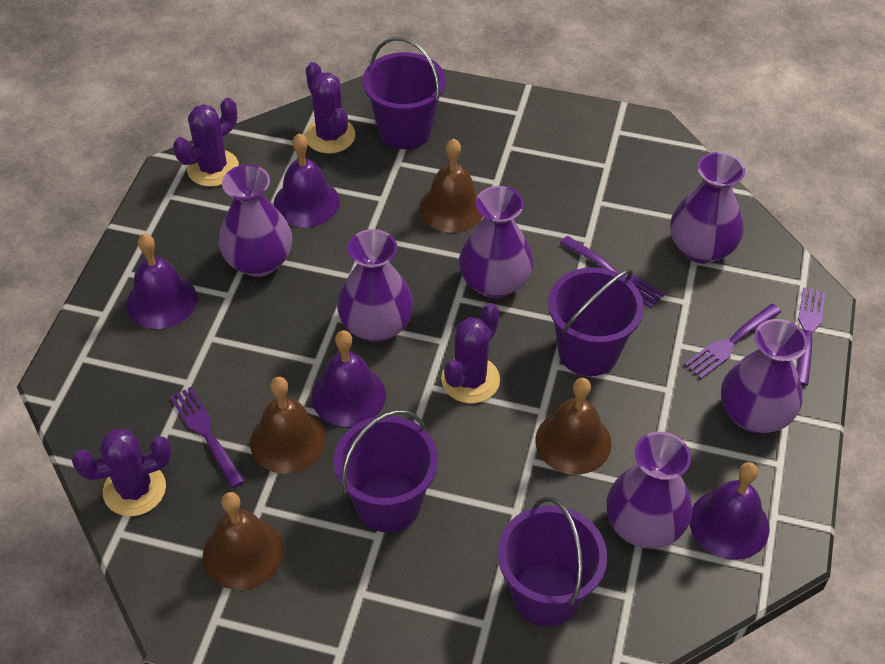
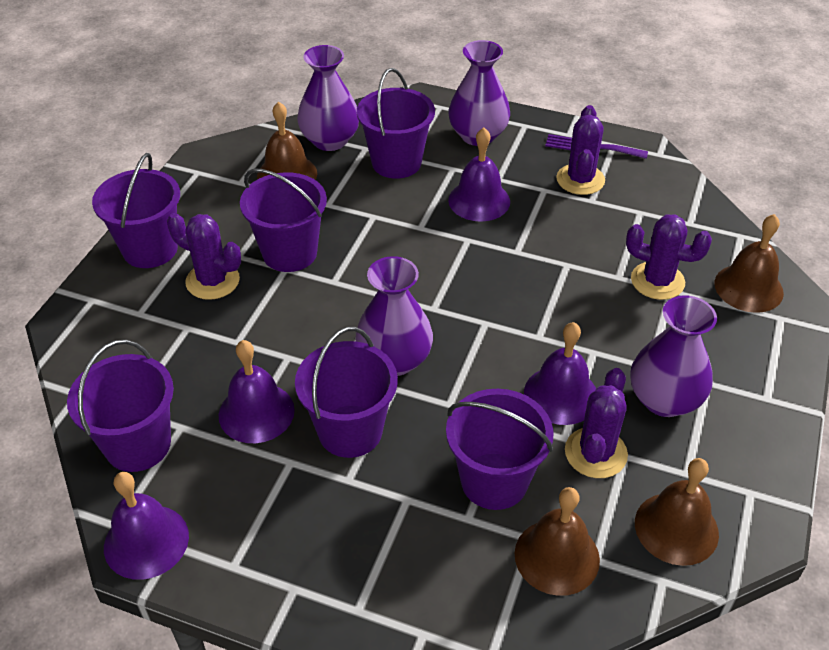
purple bucket: [334,410,438,532] [363,37,445,149] [498,497,607,626] [548,267,644,376] = 4 -> [67,340,174,472] [92,153,180,268] [240,168,327,272] [295,327,398,458] [357,68,435,179] [446,389,553,510] = 6
purple fork: [170,387,245,488] [560,236,664,308] [684,304,781,379] [796,287,826,386] = 4 -> [545,134,648,159] = 1
purple vase: [219,165,292,277] [337,229,414,342] [459,186,533,298] [607,432,692,549] [670,152,745,264] [721,319,808,433] = 6 -> [297,45,359,151] [355,256,433,376] [449,40,510,146] [631,295,717,417] = 4

